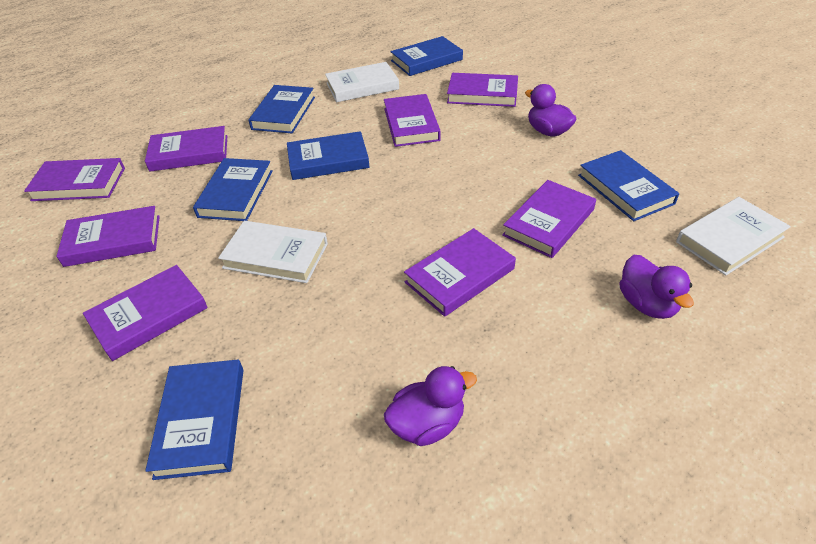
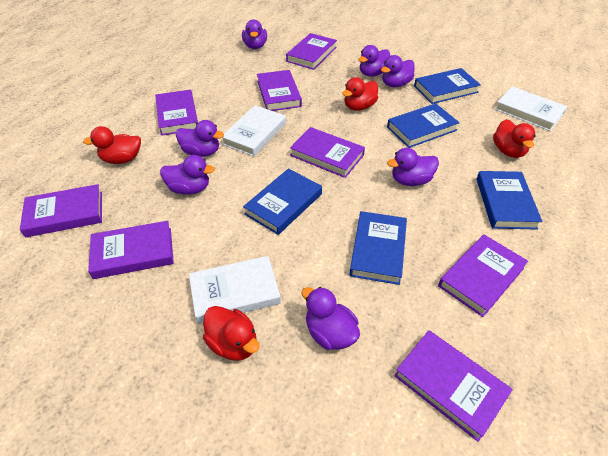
blue book: [145,360,244,480] [193,158,273,221] [248,85,315,133] [287,131,370,180] [390,36,463,76] [578,150,679,221] = 6 -> [243,168,322,235] [349,211,407,285] [387,103,460,148] [414,68,481,104] [476,171,542,230] = 5
purple duck: [384,366,477,446] [525,84,576,137] [619,255,694,319] = 3 -> [160,155,215,195] [176,120,224,157] [242,19,267,49] [301,287,360,350] [358,45,390,77] [381,55,415,87] [387,148,439,186] = 7
red duck: none = 0 -> [83,126,141,164] [203,306,260,361] [342,77,378,111] [493,119,536,158] = 4

